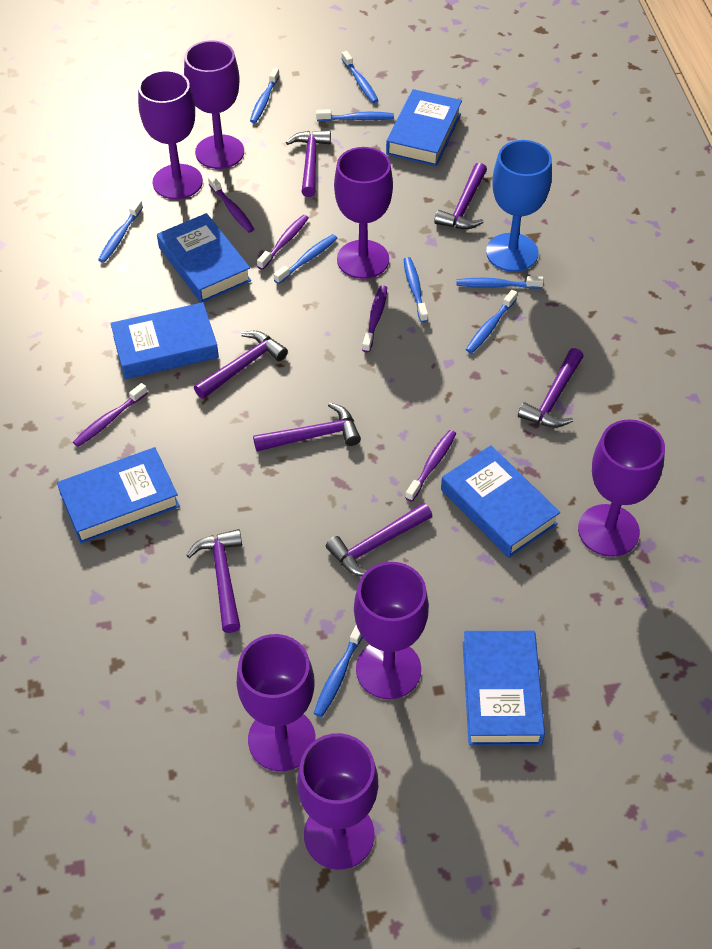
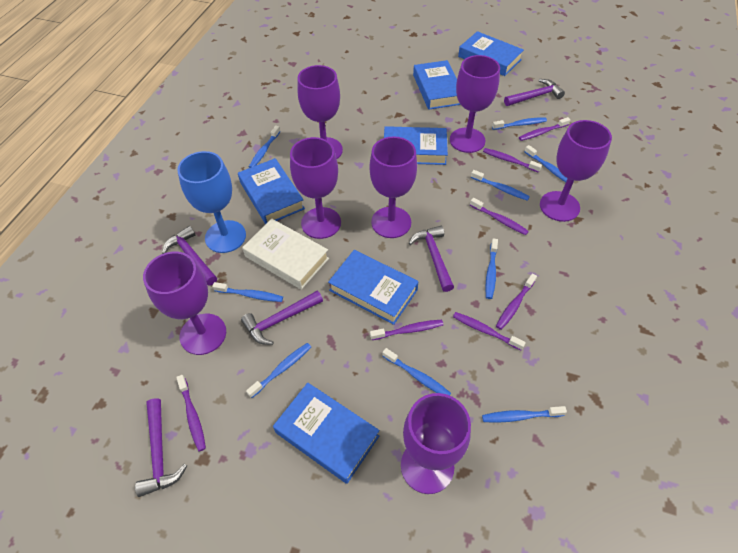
purple hammer: [186,529,242,633] [194,331,288,399] [253,403,361,451] [286,130,331,197] [326,503,432,576] [434,163,487,229] [518,348,584,428] = 7 -> [135,399,187,497] [162,226,217,286] [241,290,323,345] [409,226,454,292] [504,79,565,106] = 5
purple toothbrush: [73,383,148,447] [208,175,254,233] [257,215,309,270] [362,285,387,353] [405,430,456,502] = 5 -> [176,375,206,452] [370,320,443,340] [453,312,526,350] [470,198,529,235] [483,148,542,173] [496,274,537,330] [519,117,570,141] = 7
white book: none = 0 -> [242,219,329,290] = 1

